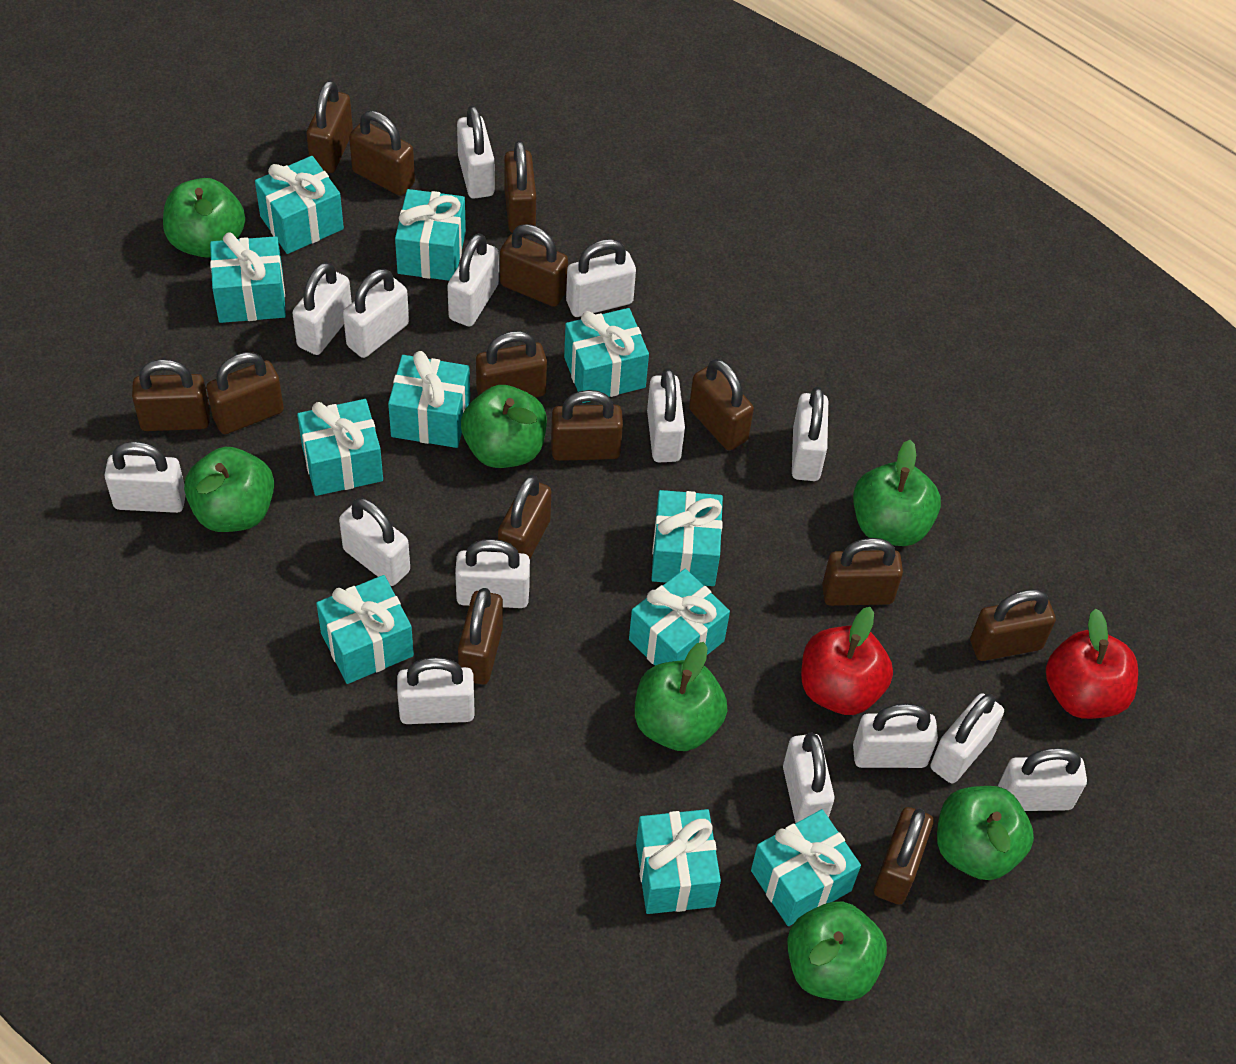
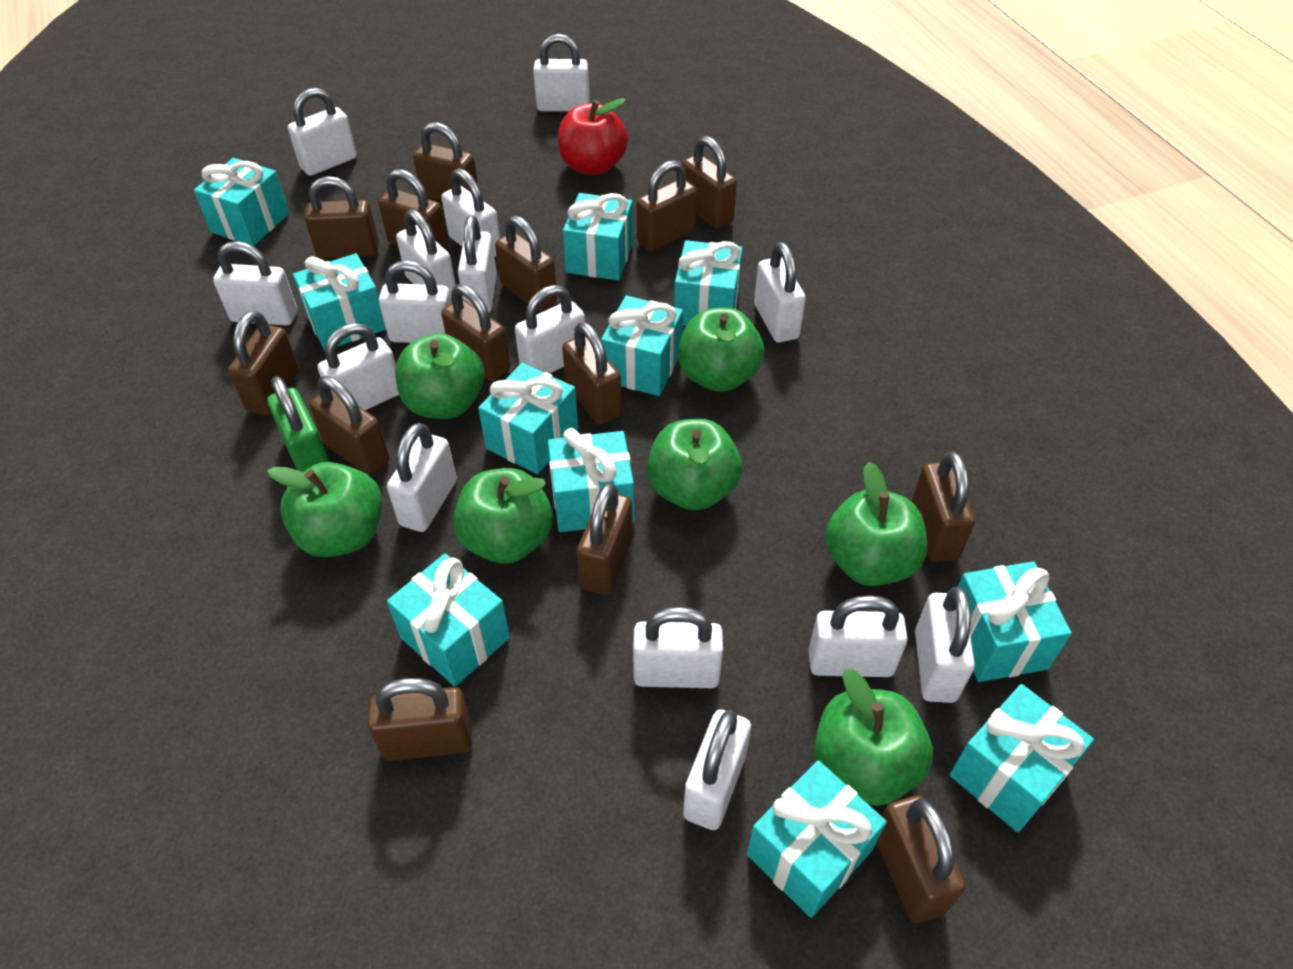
green padlock: none = 0 -> [267,376,330,472] = 1
red apple: [801,607,893,715] [1046,608,1138,719] = 2 -> [558,98,628,175] = 1

